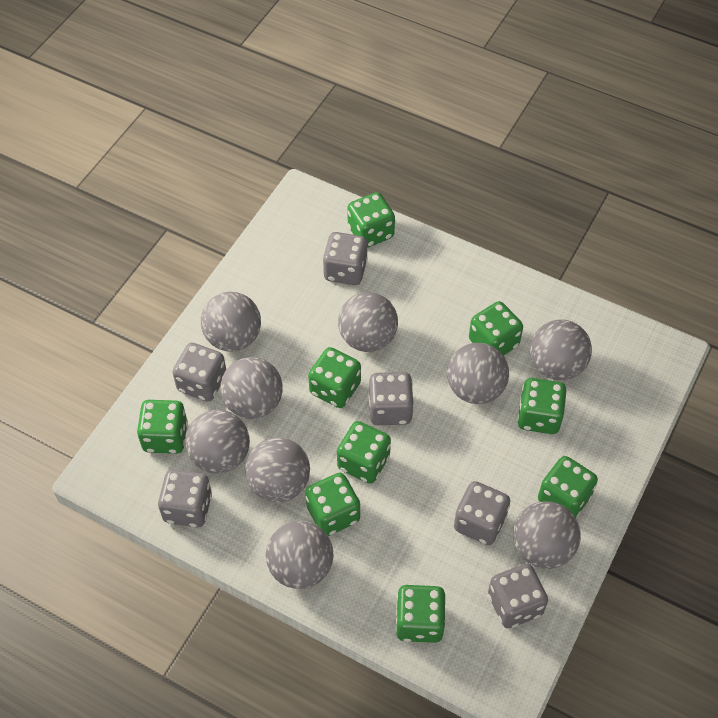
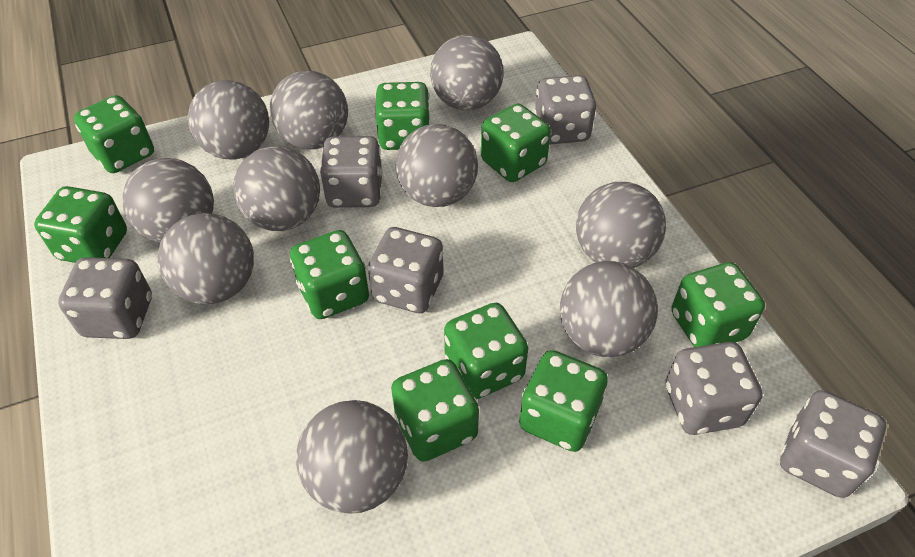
grey ball: [185,410,250,474] [201,292,261,352] [220,357,283,419] [245,437,310,502] [266,521,333,589] [338,292,398,352] [447,343,509,404] [513,501,581,569] [530,320,592,380] = 9 -> [122,158,214,243] [158,213,254,304] [188,80,269,160] [233,146,320,231] [270,71,348,149] [296,400,408,514] [396,124,478,207] [430,35,504,111] [560,261,658,357] [576,182,666,268] = 10

